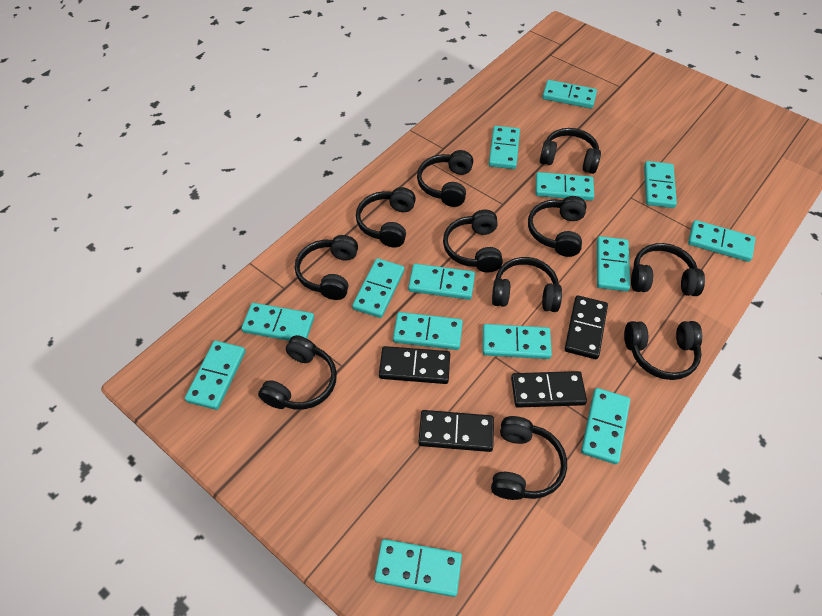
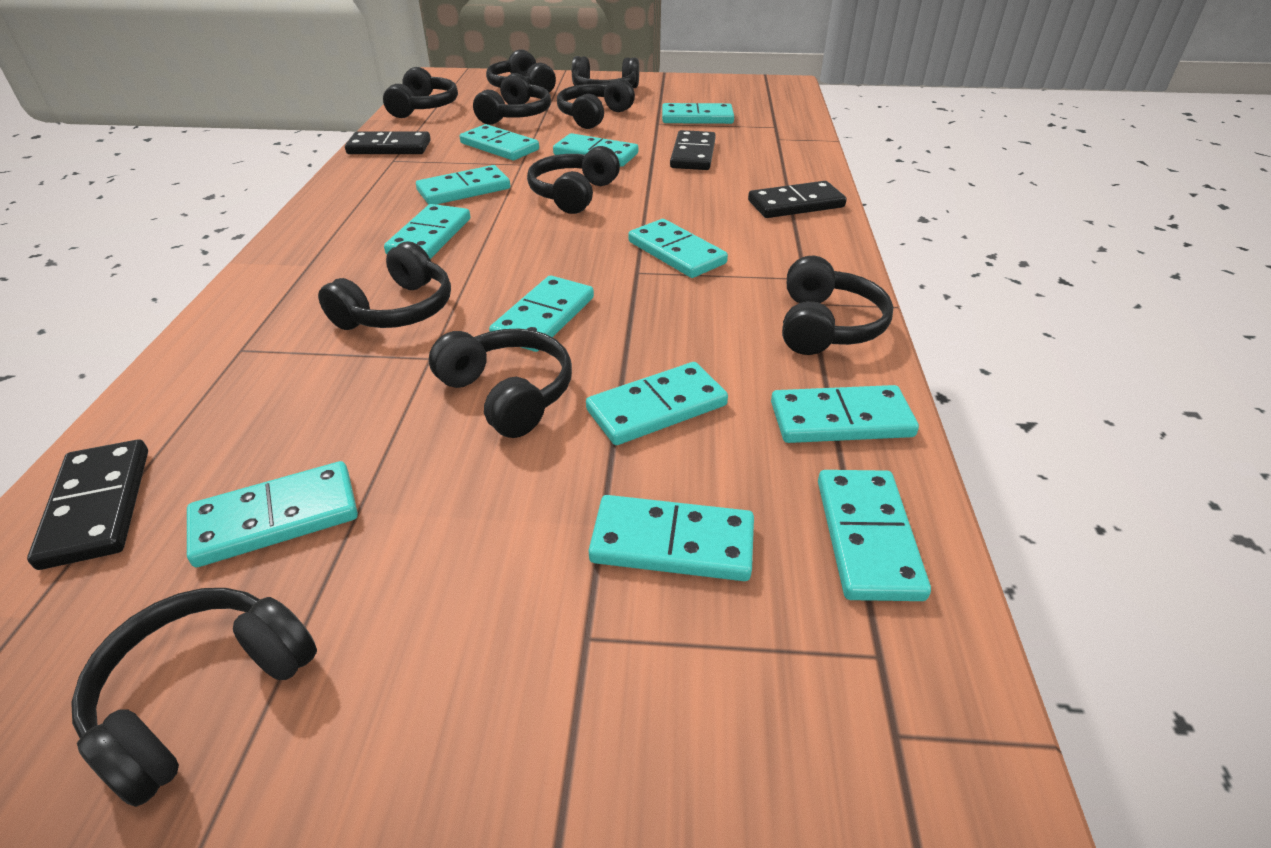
black headphones: [258,335,337,410] [295,235,358,300] [356,187,416,248] [417,150,473,207] [443,210,503,272] [491,416,567,500] [492,257,562,312] [528,196,586,257] [540,128,601,174] [624,321,702,380] [631,243,705,296] = 11 -> [71,588,317,807] [318,242,451,330] [383,67,458,118] [429,328,572,438] [473,73,551,125] [486,49,556,93] [527,146,620,214] [557,78,635,129] [572,56,639,88] [782,256,893,355] = 10
turquoise domino: [185,341,246,410] [241,303,314,341] [352,258,405,318] [374,539,462,597] [393,312,463,350] [408,264,475,300] [483,324,552,359] [489,126,520,169] [536,172,594,201] [542,80,597,109] [581,388,630,464] [597,236,630,292] [644,161,677,208] [688,220,755,262] = 14 -> [187,461,358,567] [384,204,470,259] [416,165,510,205] [460,124,539,160] [489,276,594,352] [553,133,638,167] [586,362,728,445] [588,495,754,581] [628,219,728,278] [662,103,734,124] [771,385,919,443] [818,470,931,601] = 12

